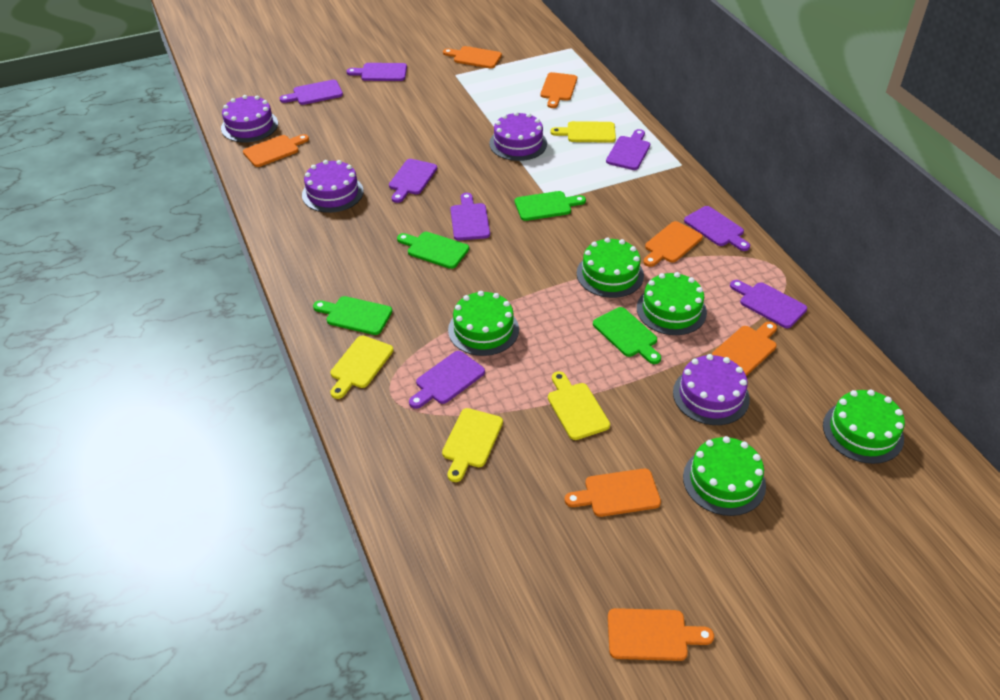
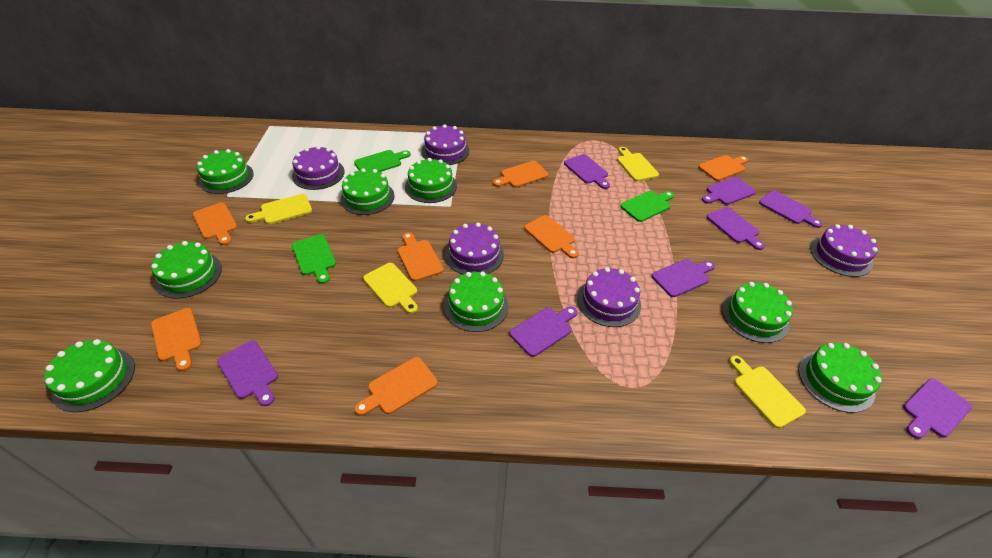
green cake: [448,291,519,356] [577,237,644,298] [637,272,707,335] [683,436,766,516] [823,389,905,464] = 5 -> [44,339,135,412] [151,241,222,299] [197,149,254,194] [340,168,395,215] [405,158,457,203] [444,272,508,332] [722,282,793,343] [799,343,882,413] = 8
green cutting board: [313,296,392,335] [397,232,469,269] [515,191,586,221] [593,307,661,364] = 4 -> [292,234,336,284] [354,150,411,172] [620,191,674,222] = 3
purple cake: [221,95,278,142] [302,160,364,213] [489,112,547,161] [673,354,750,425] = 4 -> [292,146,344,190] [421,124,469,165] [445,222,504,275] [577,267,641,327] [810,224,878,277] = 5

